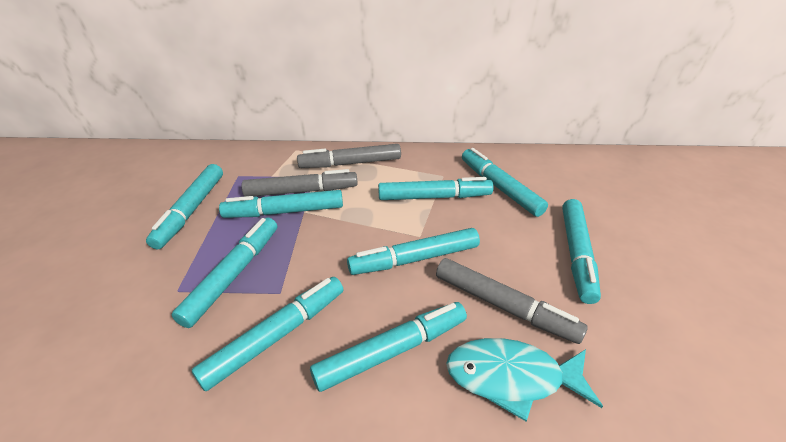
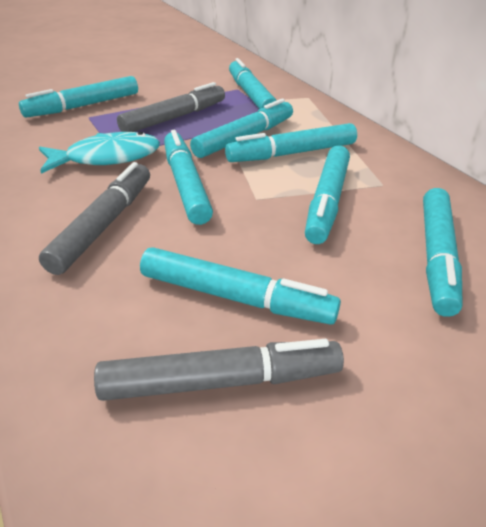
turquoise marker: [146,164,223,249] [172,218,277,328] [192,277,344,391] [219,190,343,218] [310,302,467,392] [347,228,480,275] [378,177,493,200] [462,148,548,217] [562,199,601,304] = 9 -> [19,76,138,118] [140,247,341,325] [164,130,213,225] [190,99,293,158] [225,123,357,162] [229,58,277,109] [305,146,350,244] [423,188,463,317] = 8

